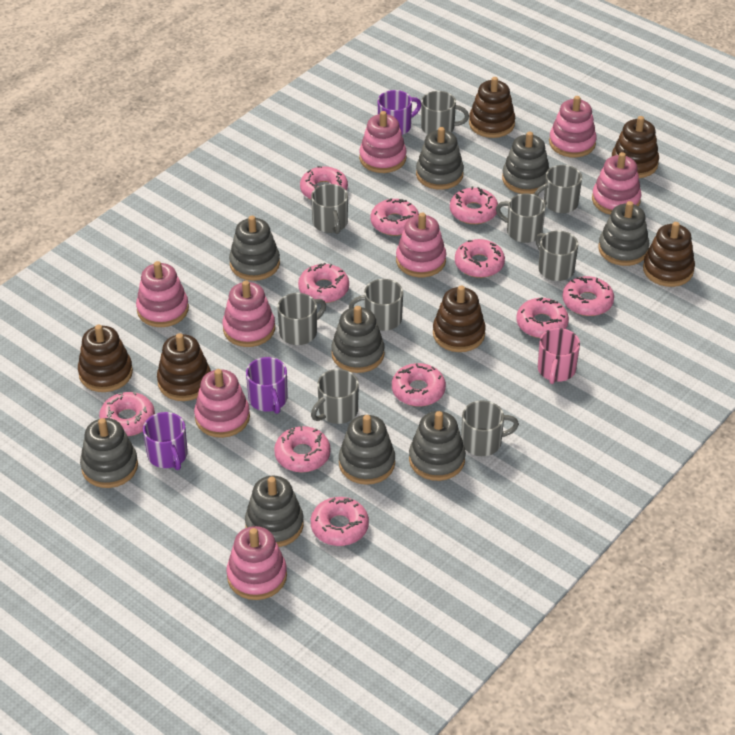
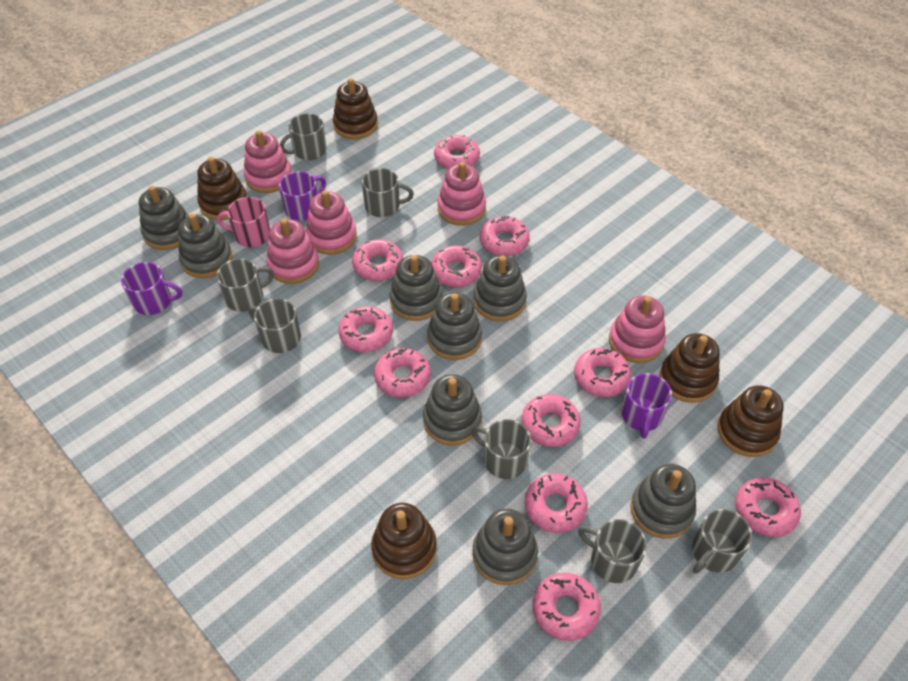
brown stacking toy: [78,325,133,392] [157,333,211,401] [433,286,486,352] [469,77,515,138] [612,116,659,178] [643,222,695,287] = 6 -> [197,157,247,220] [333,78,378,139] [371,503,437,579] [660,333,720,403] [717,385,784,457] = 5
grey mug: [277,293,326,345] [311,184,348,234] [311,369,359,424] [349,279,403,331] [421,91,469,134] [461,400,519,456] [496,193,546,243] [534,165,582,213] [536,231,578,281] = 9 -> [217,259,274,312] [249,298,301,353] [280,113,326,160] [362,168,414,217] [471,419,531,479] [578,519,647,583] [692,509,752,574] = 7
grey stacking toy: [80,418,138,488] [229,216,280,281] [245,476,304,547] [331,306,385,373] [339,415,395,485] [409,411,466,481] [416,127,464,190] [502,132,550,194] [598,201,649,266] = 9 -> [139,186,189,250] [178,213,233,278] [389,255,443,321] [423,374,482,446] [427,292,482,360] [472,509,538,585] [473,255,527,321] [630,464,696,539] = 8
pink stacking toy: [136,261,189,327] [194,369,250,438] [222,280,275,347] [227,526,287,600] [359,111,406,173] [396,213,446,277] [549,96,597,157] [592,152,641,215] = 8 -> [244,130,292,193] [266,219,319,284] [306,190,357,255] [438,162,486,226] [609,295,666,363] = 5

